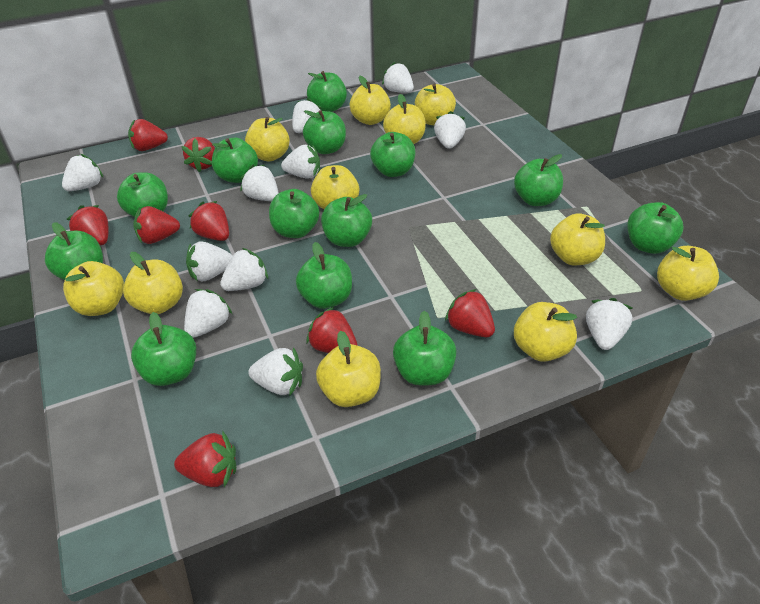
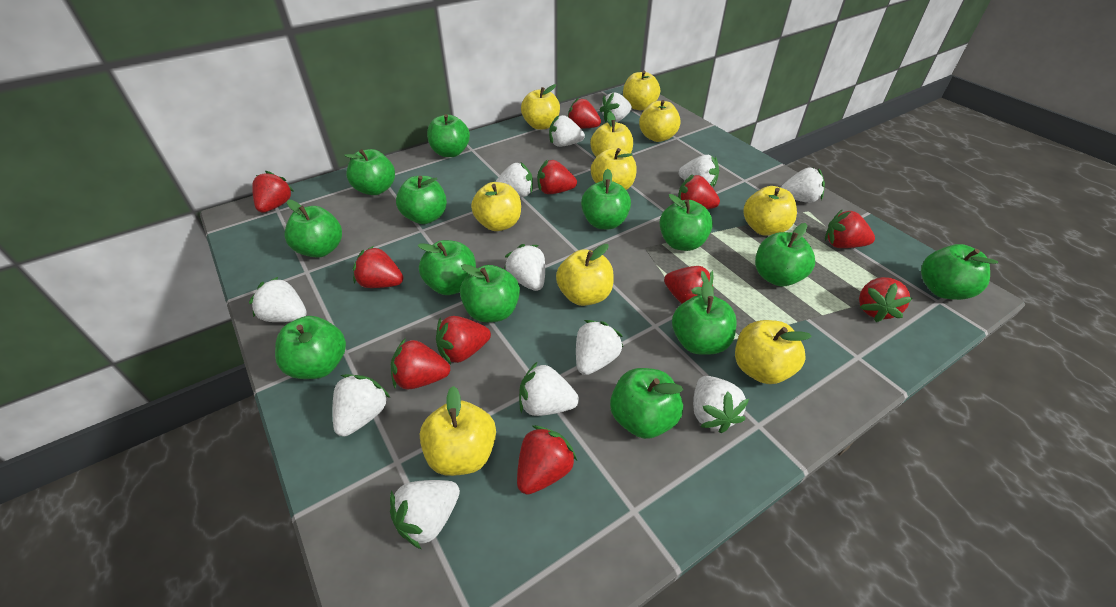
red strawberry: [67,205,109,245] [128,119,168,151] [133,206,180,244] [174,432,236,487] [181,137,215,172] [189,201,229,241] [306,307,358,353] [445,289,495,337] = 8 -> [252,171,293,213] [353,246,403,288] [391,338,451,389] [436,316,491,364] [517,425,577,495] [537,160,577,194] [568,98,601,128] [664,266,714,304] [678,174,720,209] [825,209,875,248] [859,277,913,322] = 11
white strawberry: [62,154,103,191] [184,289,232,338] [186,241,233,281] [220,248,268,291] [240,165,279,201] [248,347,303,395] [281,145,320,179] [292,98,321,133] [382,62,414,93] [434,111,466,149] [586,298,633,350] = 11 -> [249,277,307,322] [332,374,390,436] [390,480,460,549] [495,163,533,197] [504,244,545,291] [519,361,579,416] [549,115,585,147] [576,320,623,375] [600,92,632,123] [679,155,719,187] [693,376,749,433] [781,167,825,203] = 12
yellow apple: [63,261,124,316] [123,252,183,314] [245,117,290,161] [311,165,359,209] [316,331,381,407] [350,76,391,125] [383,94,426,144] [415,84,456,125] [514,302,577,362] [550,213,605,265] [657,246,719,301] = 11 -> [420,386,496,476] [471,182,521,231] [521,84,560,130] [556,244,614,306] [590,112,633,157] [591,148,637,190] [623,71,660,110] [639,100,681,142] [735,320,812,384] [743,186,797,236] = 10

